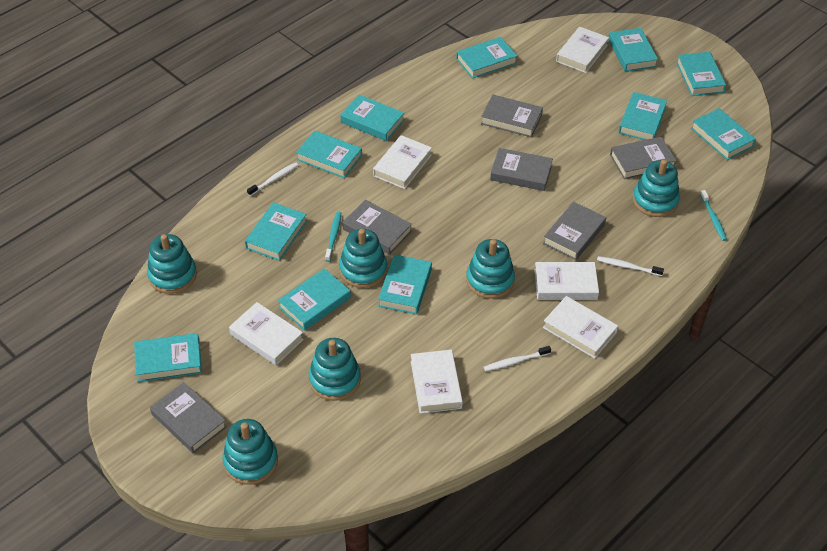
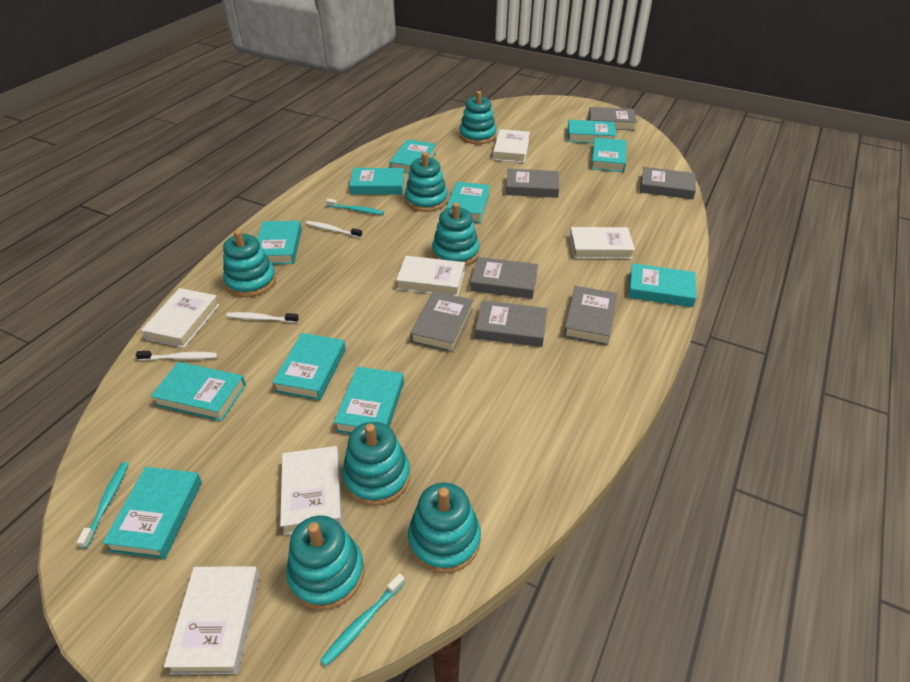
grey book: [150,382,227,454] [343,200,412,255] [481,94,543,137] [490,148,553,191] [543,201,606,260] [610,137,677,179] = 6 -> [410,291,474,352] [470,257,538,299] [475,300,547,347] [506,169,559,198] [563,286,617,345] [588,107,637,130] [640,167,696,199] = 7
turquoise stacking toy: [147,234,197,294] [222,419,278,485] [309,338,361,401] [339,229,387,288] [466,239,515,299] [633,159,680,217] = 6 -> [223,230,276,297] [286,515,364,610] [342,422,410,506] [405,152,448,212] [408,482,481,573] [432,202,480,266] [459,91,496,144] = 7
turquoise toothbrush: [325,212,341,262] [700,190,727,241] = 2 -> [77,462,129,548] [320,573,405,666] [326,199,384,215] = 3

